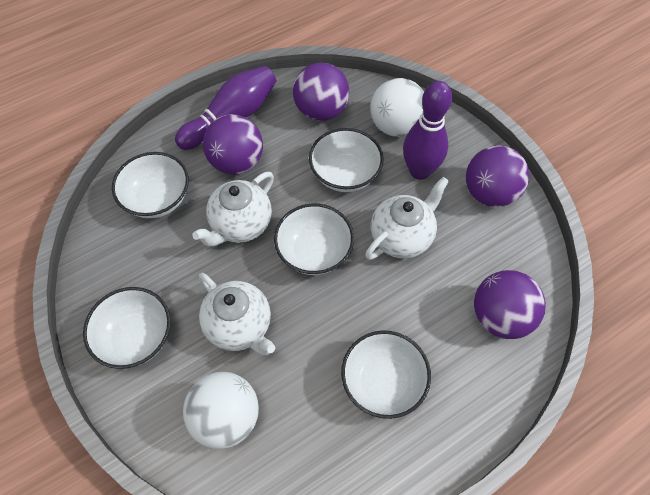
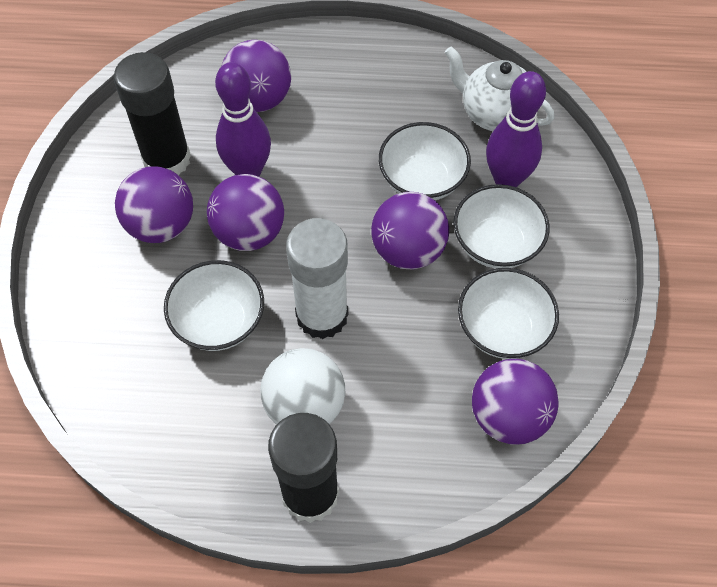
black glue stick: none = 0 -> [114,52,191,175] [268,413,339,523] = 2
purple ball: [203,114,263,175] [293,62,349,121] [466,145,529,207] [474,270,546,339] = 4 -> [115,166,193,243] [207,174,284,251] [221,40,291,112] [371,192,449,270] [472,359,559,445] = 5
white ball: [183,372,259,449] [370,78,424,137] = 2 -> [260,348,345,425] = 1
white bowl: [83,287,171,369] [112,152,189,218] [274,203,354,275] [309,128,384,192] [341,330,431,419] = 5 -> [164,260,264,351] [379,122,471,200] [453,184,550,268] [458,268,559,359] = 4
white glue stick: none = 0 -> [286,218,348,339] = 1
white teapot: [192,172,274,247] [199,273,276,355] [365,177,449,260] = 3 -> [445,46,555,131] = 1

